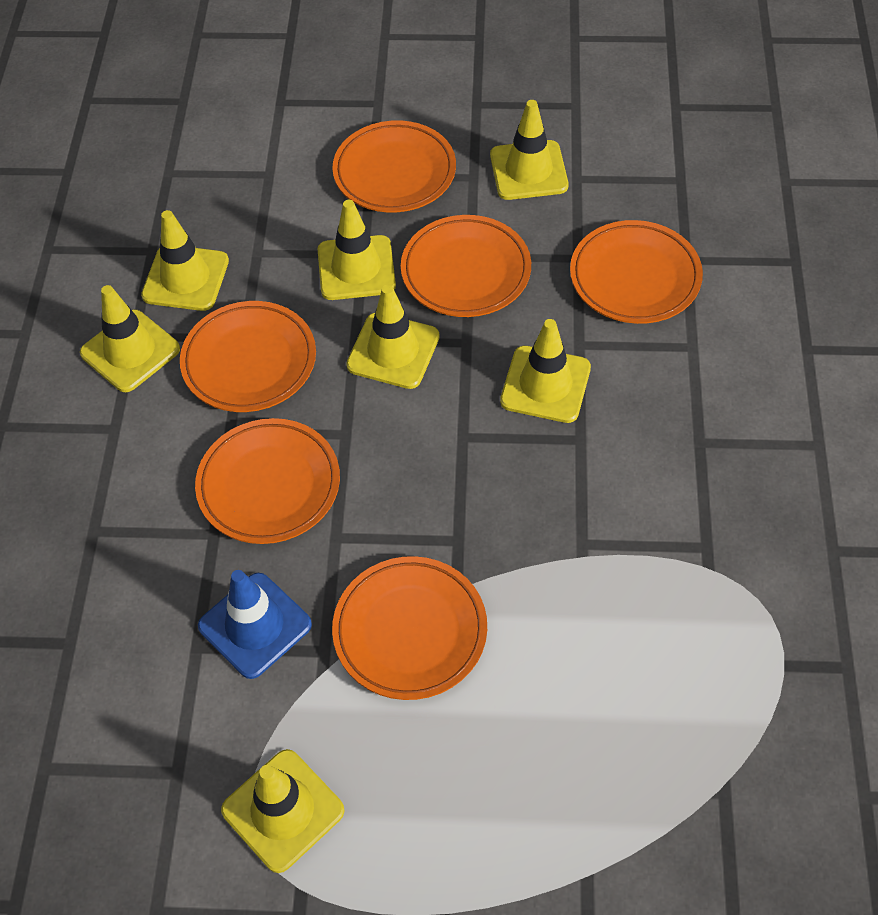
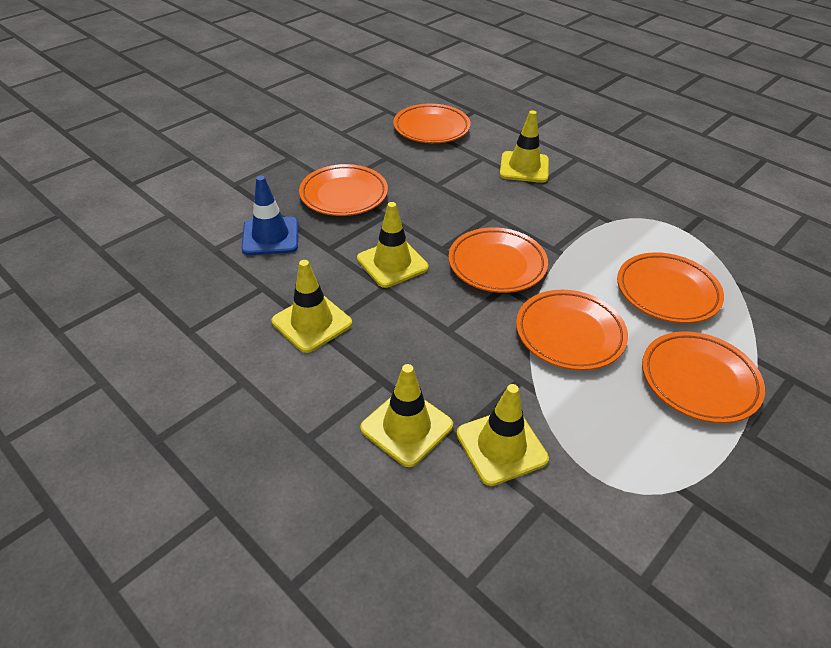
yellow traffic cone: [80,285,180,392] [141,210,229,311] [221,749,344,873] [318,200,396,300] [346,285,440,389] [490,100,569,200] [500,319,591,423] = 7 -> [272,260,352,353] [357,202,428,288] [360,364,453,467] [456,384,549,486] [500,110,549,183] = 5

